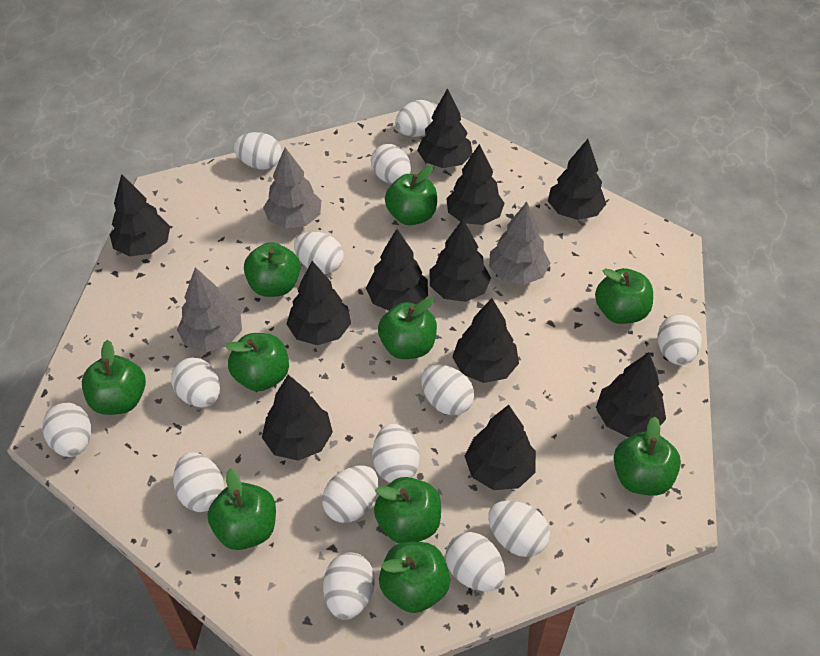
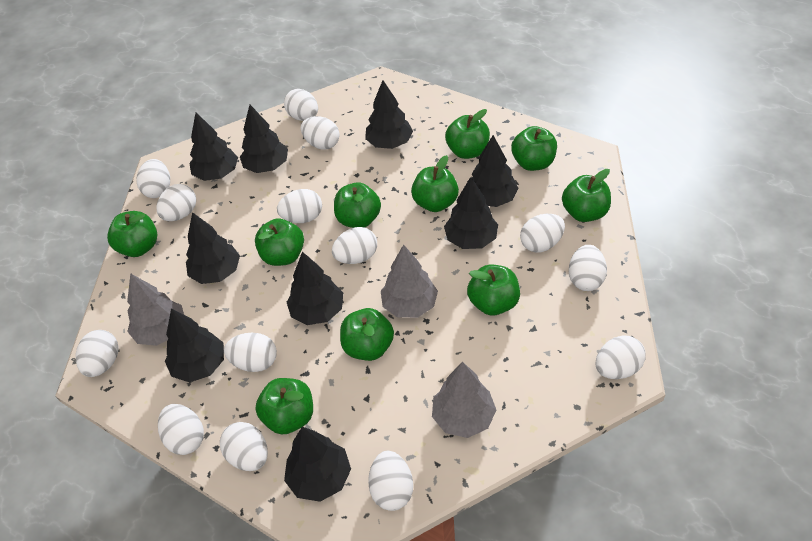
black tree: [110,174,170,256] [262,375,333,461] [286,261,351,345] [366,229,428,311] [417,88,473,168] [430,219,491,302] [446,144,505,225] [452,298,519,383] [465,405,536,490] [548,139,606,220] [596,352,666,437] = 11 -> [165,309,224,382] [186,212,240,284] [189,113,238,181] [240,105,288,173] [284,427,351,502] [287,252,343,325] [365,80,413,149] [444,177,498,249] [467,135,519,207] = 9

